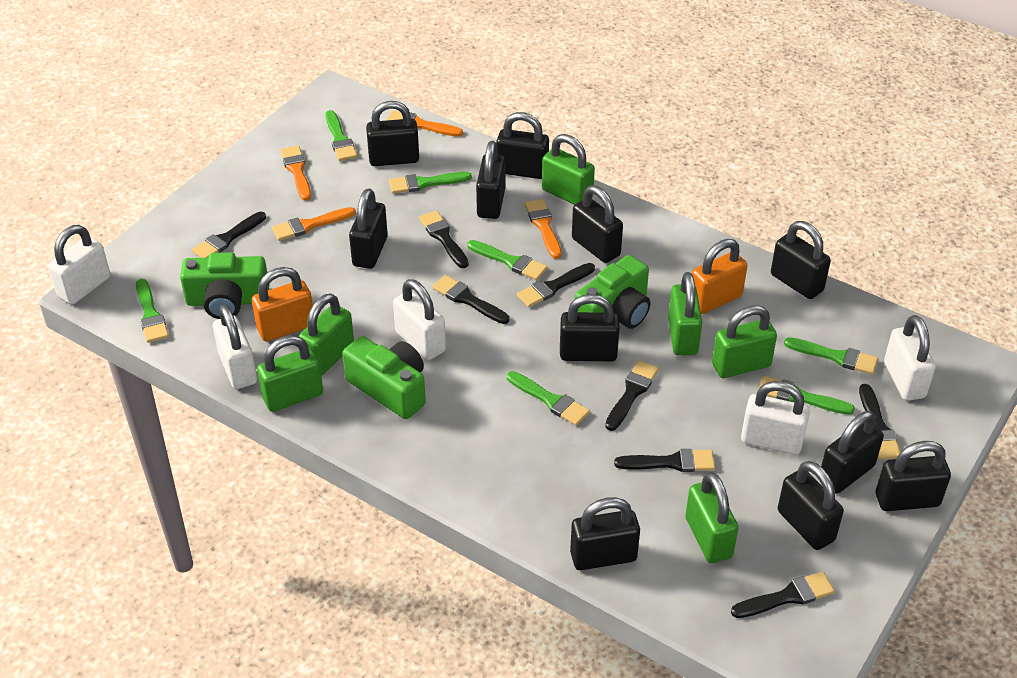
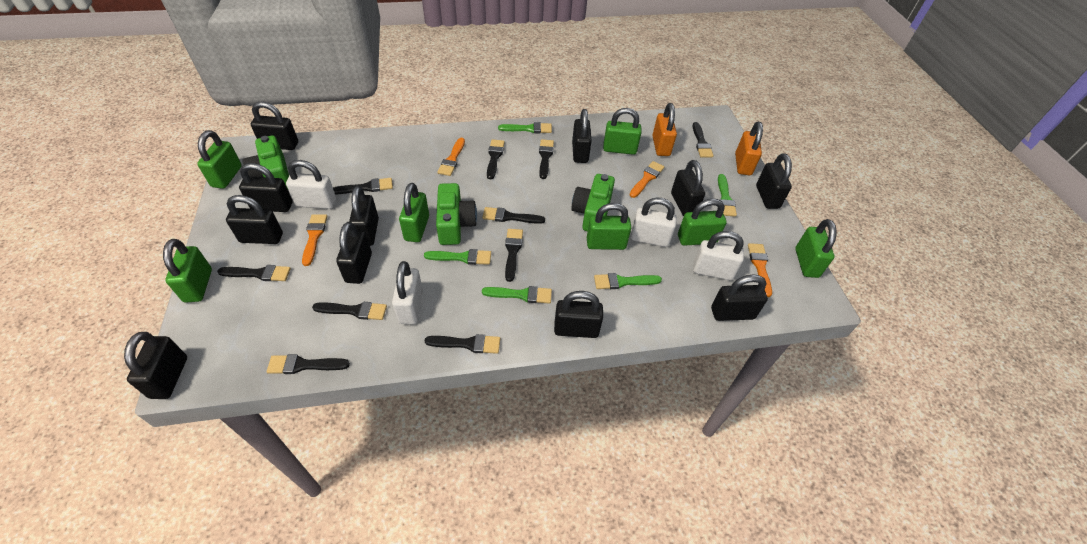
black brush: [192,212,266,258] [419,210,469,268] [432,275,509,324] [517,263,595,307] [605,360,659,431] [614,449,715,472] [731,572,835,618] [859,384,901,460] = 8 -> [217,265,291,281] [267,354,350,374] [312,302,387,320] [333,178,393,195] [425,334,500,354] [482,207,545,224] [487,139,505,179] [505,229,523,282] [539,139,554,179] [693,122,714,158] = 10
green brush: [136,279,169,343] [325,110,357,161] [389,172,472,194] [467,240,547,280] [507,371,590,426] [758,376,855,415] [784,337,878,375] = 7 -> [424,249,491,265] [482,286,552,304] [498,122,552,133] [594,273,662,289] [718,174,737,217] = 5
green padlock: [257,335,323,412] [299,293,354,376] [542,134,595,205] [668,272,702,355] [685,472,738,563] [712,305,777,378] = 6 -> [163,239,212,303] [197,130,242,189] [399,183,429,242] [587,203,631,250] [603,108,641,155] [678,199,726,246] [795,219,837,278] = 7
white padlock: [48,225,110,305] [213,305,257,389] [393,279,446,360] [741,381,810,455] [884,315,936,401] = 5 -> [286,160,336,209] [392,261,423,324] [631,198,677,247] [693,231,744,280] = 4

